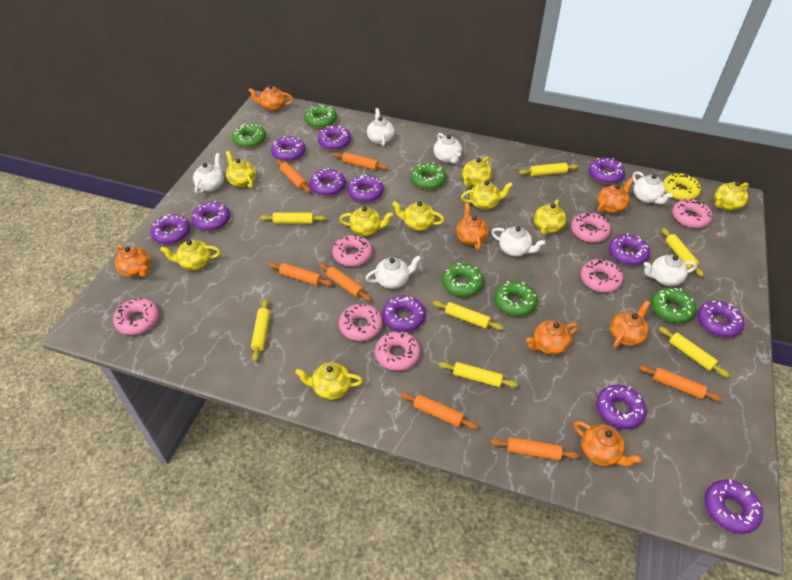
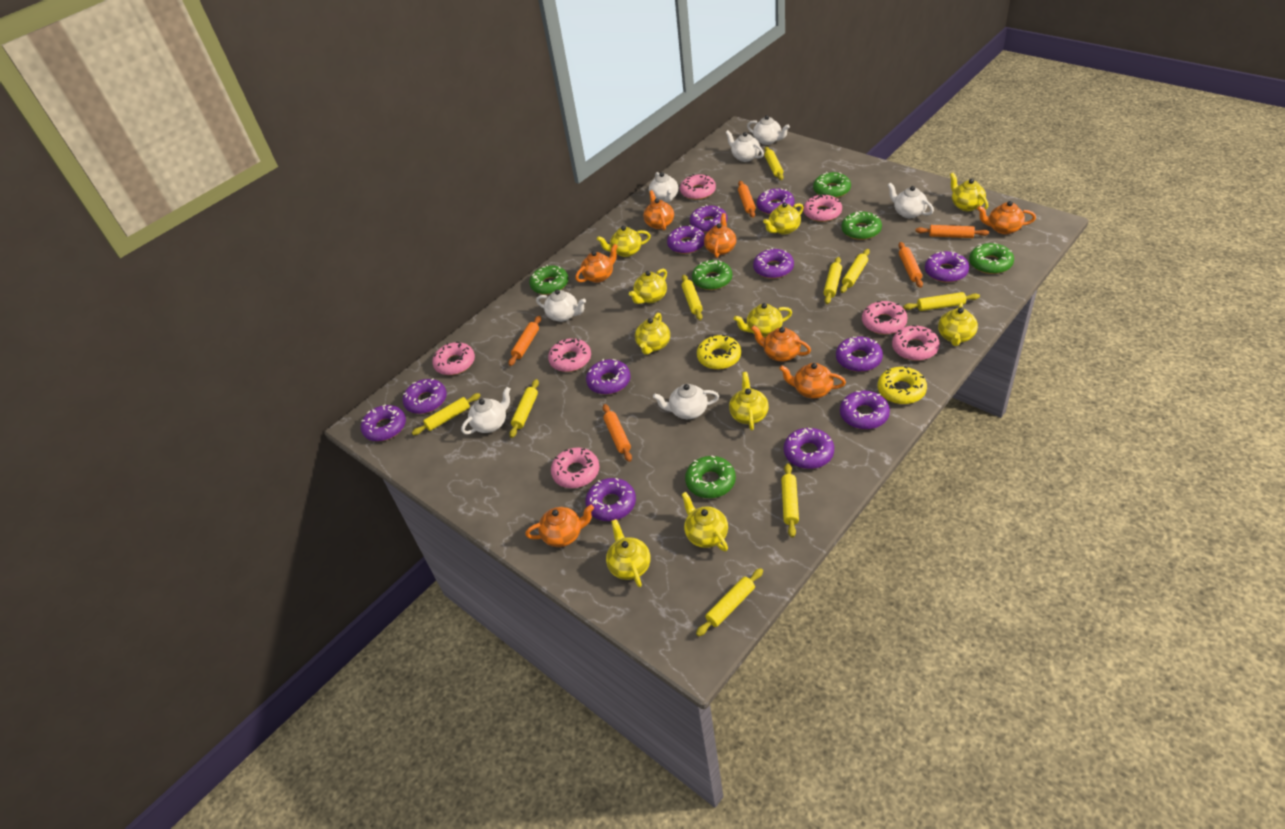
orange rolling pin: [268,263,333,286] [277,159,311,193] [319,263,372,301] [333,152,389,170] [400,392,478,429] [490,437,579,460] [639,365,723,402] = 7 -> [509,316,541,366] [603,404,632,462] [738,181,756,218] [898,242,923,288] [915,225,989,238] = 5
yellow donut: [663,173,701,200] = 1 -> [697,335,741,370] [877,366,927,404] = 2
yellow rolling pin: [251,299,270,362] [260,212,326,224] [433,301,503,330] [439,362,518,388] [519,163,579,176] [659,327,730,378] [662,228,704,277] = 7 -> [412,393,481,435] [509,379,539,438] [682,275,703,320] [696,568,763,636] [764,147,784,180] [781,463,799,538] [823,257,842,304] [840,249,870,293] [903,292,980,311] = 9
yellow teapot: [160,239,221,270] [226,151,256,188] [295,362,363,400] [339,206,393,236] [392,201,444,231] [461,181,513,210] [462,156,492,187] [534,200,566,235] [715,181,749,210] = 9 -> [597,226,651,257] [606,519,651,587] [629,269,667,304] [635,313,670,355] [682,492,728,551] [729,372,769,431] [734,303,792,337] [763,203,804,235] [938,302,978,346] [950,172,988,211] = 10

